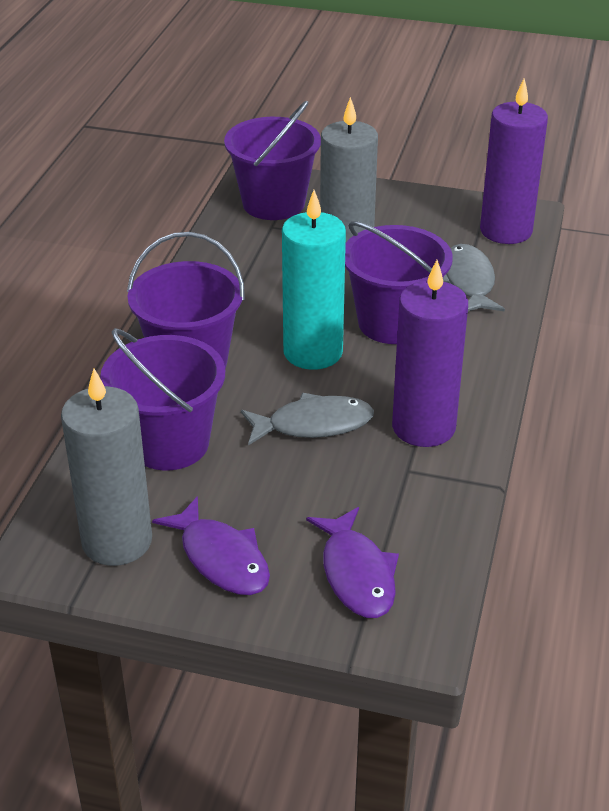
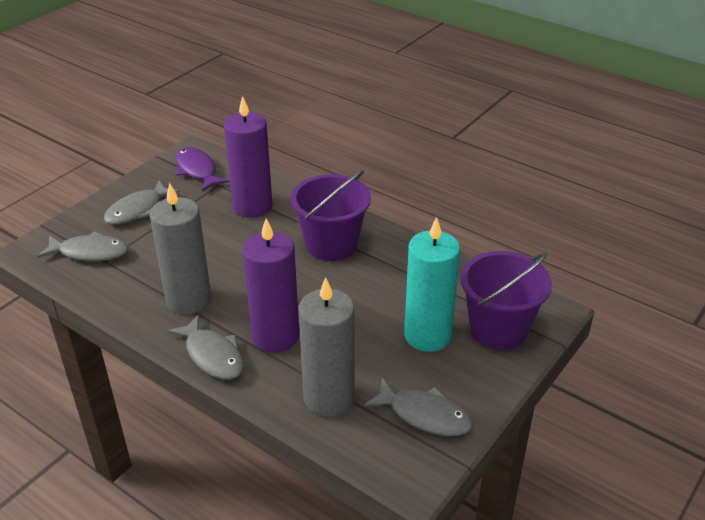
grey fish: [241,393,374,446] [443,244,505,312] = 2 -> [37,231,128,261] [104,180,180,225] [167,314,244,380] [364,378,473,436] = 4
purple bucket: [100,328,225,471] [127,232,245,368] [224,101,321,220] [345,221,453,344] = 4 -> [291,170,371,261] [461,251,552,350] = 2
purple fish: [152,496,270,595] [306,507,399,618] = 2 -> [175,147,230,191] = 1

